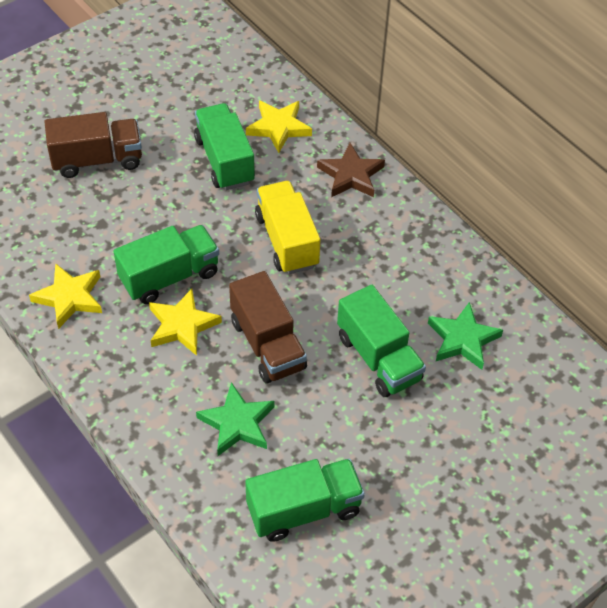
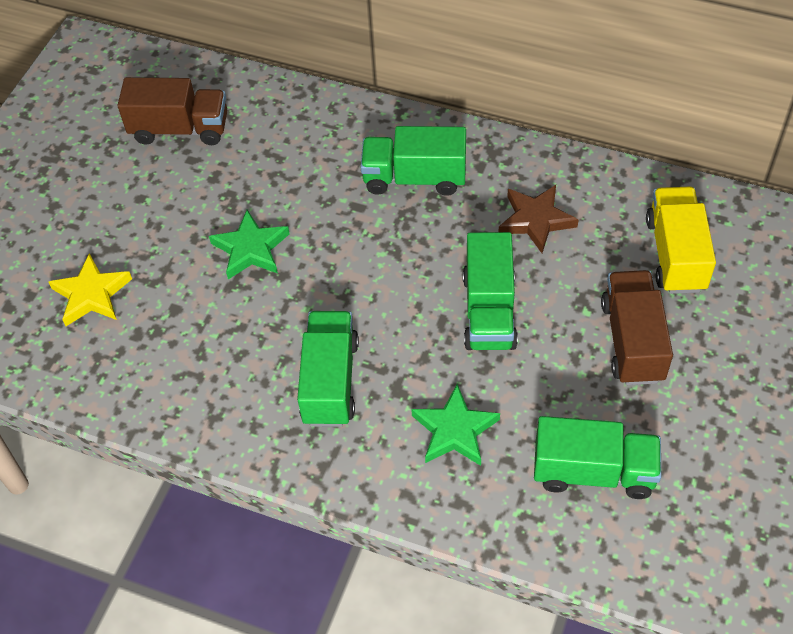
yellow star: [29,263,102,329] [149,289,222,356] [246,100,312,153] = 3 -> [48,253,132,326] = 1

